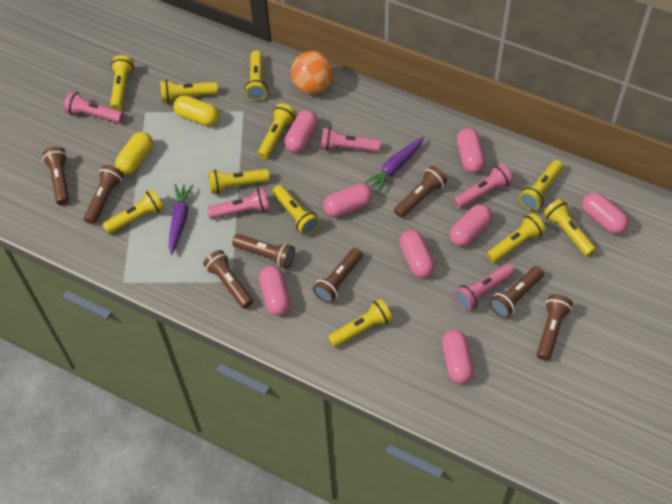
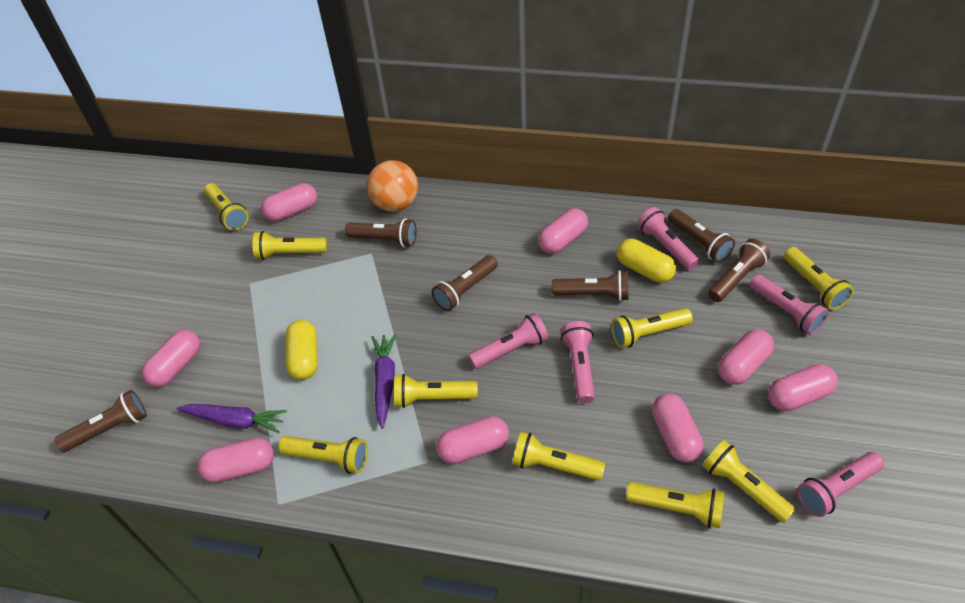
brown flashlight: [43,147,69,205] [84,165,123,224] [203,250,253,309] [232,234,295,269] [313,248,363,303] [394,166,447,218] [490,266,544,318] [537,294,573,361] = 8 -> [55,390,147,452] [345,218,417,247] [432,255,498,311] [552,270,628,301] [668,209,735,263] [708,239,770,302] = 6
yellow flashlight: [103,189,164,234] [110,55,134,110] [160,80,218,103] [208,169,270,194] [245,50,268,101] [258,103,297,159] [272,185,320,236] [328,299,393,347] [487,213,546,263] [519,160,563,211] [543,199,596,256] = 11 -> [204,183,249,230] [252,231,327,260] [279,436,368,473] [394,374,478,408] [512,432,605,481] [611,308,693,348] [626,482,724,528] [702,440,796,523] [784,247,854,310] = 9

